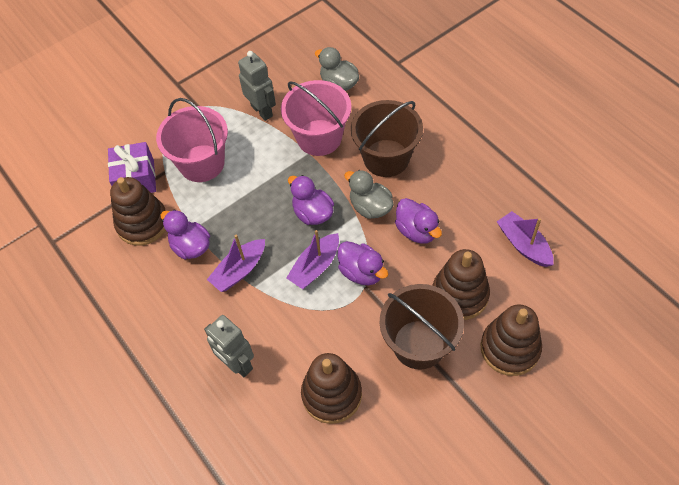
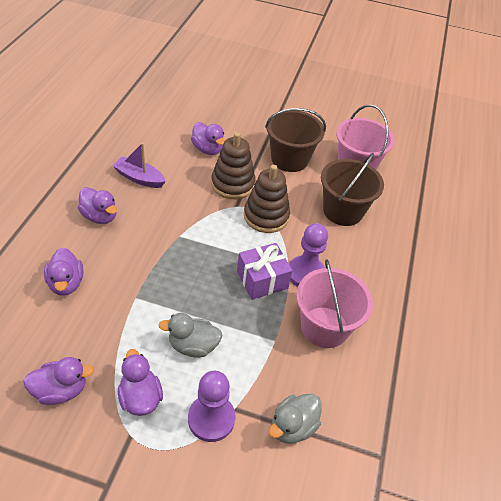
brown stacking toy: [110,177,166,246] [301,353,362,424] [433,249,490,320] [481,304,542,376] = 4 -> [211,132,256,199] [244,165,290,233] = 2
grey robot: [204,315,254,377] [238,51,276,121] = 2 -> none = 0
purple boat: [207,235,265,292] [286,230,339,289] [497,211,554,267] = 3 -> [112,143,166,188] = 1
purple duck: [161,210,210,259] [288,175,334,225] [338,241,388,285] [395,198,442,244] = 4 -> [23,357,94,405] [44,248,83,296] [78,187,117,224] [118,349,163,416] [191,122,225,155] = 5
purple pawn: none = 0 -> [188,371,235,442] [289,223,328,287] = 2

